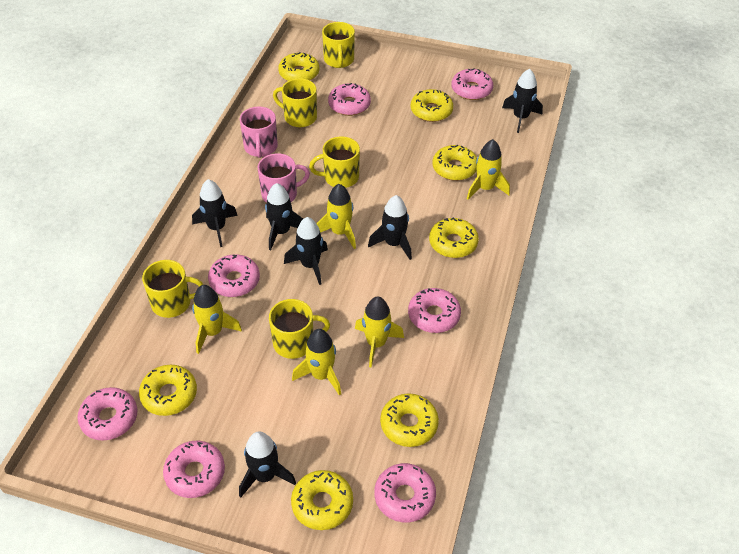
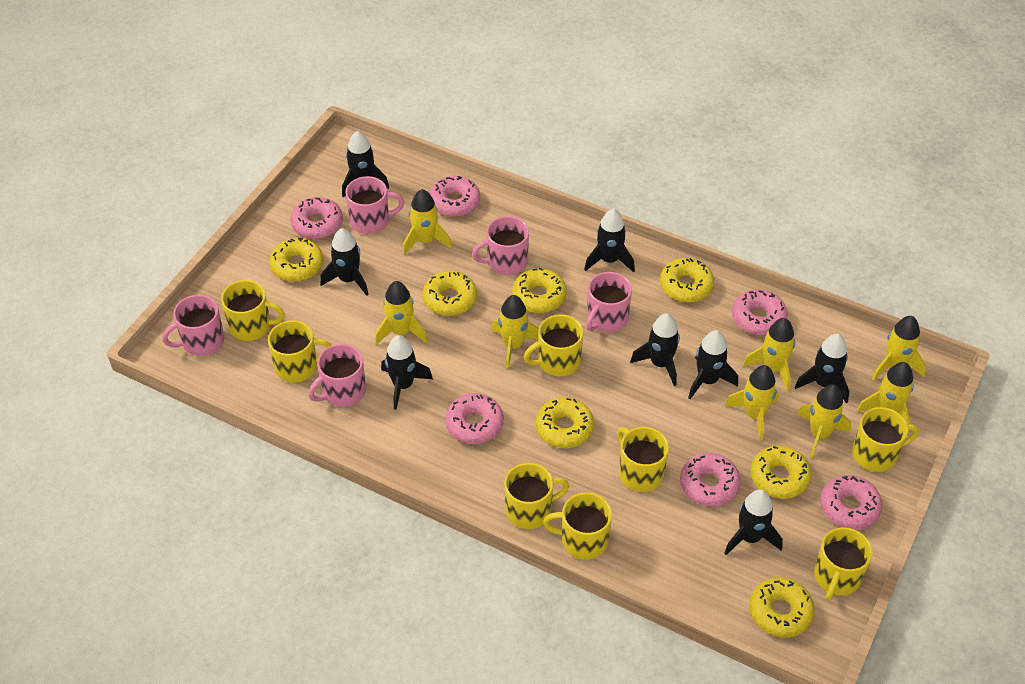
black rocket: [192,179,238,247] [239,431,296,498] [265,183,303,250] [284,217,328,285] [368,195,412,260] [502,69,543,133] = 6 -> [320,228,369,296] [342,131,389,198] [381,335,433,410] [584,209,635,272] [630,313,680,386] [688,330,738,399] [724,489,783,555] [795,334,849,403] = 8
pink donut: [77,387,137,441] [163,441,225,498] [208,254,260,297] [328,83,371,116] [374,463,436,523] [408,288,461,333] [451,68,493,100] = 7 -> [290,197,343,239] [429,176,480,217] [445,393,504,444] [680,453,741,506] [732,290,788,335] [820,475,882,530] = 6
pink mug: [240,107,278,158] [258,153,310,203] = 2 -> [162,295,224,356] [308,344,366,407] [345,176,404,234] [472,216,529,275] [586,272,632,332] = 5
yellow mug: [142,260,203,318] [269,299,330,359] [273,78,317,127] [309,136,360,188] [322,22,355,68] = 5 -> [221,280,285,341] [268,320,332,383] [504,463,569,529] [523,314,583,376] [543,492,612,560] [617,427,669,492] [814,527,873,601] [852,407,919,472] = 8
yellow rocket: [192,285,242,354] [292,329,341,396] [316,184,356,249] [355,297,404,368] [467,139,510,200] = 5 -> [375,281,428,345] [403,189,452,255] [491,295,539,369] [725,365,779,441] [743,318,795,391] [797,385,851,458] [857,362,914,432] [872,316,926,381] = 8

